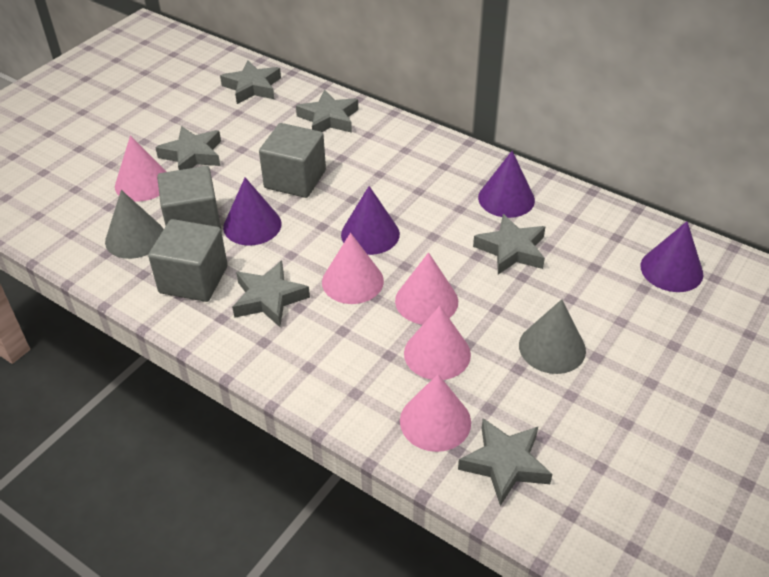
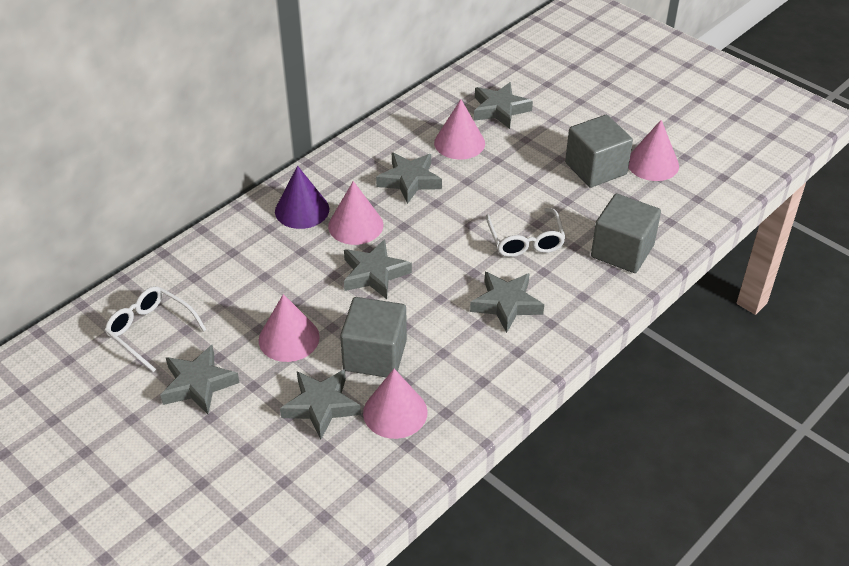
grey cone: [105,190,164,259] [519,299,586,374] = 2 -> none = 0
purple cone: [223,177,282,245] [341,186,400,255] [478,151,535,218] [640,221,703,292] = 4 -> [275,166,329,229] = 1
white glasses: none = 0 -> [104,286,207,372] [486,208,566,257] = 2

